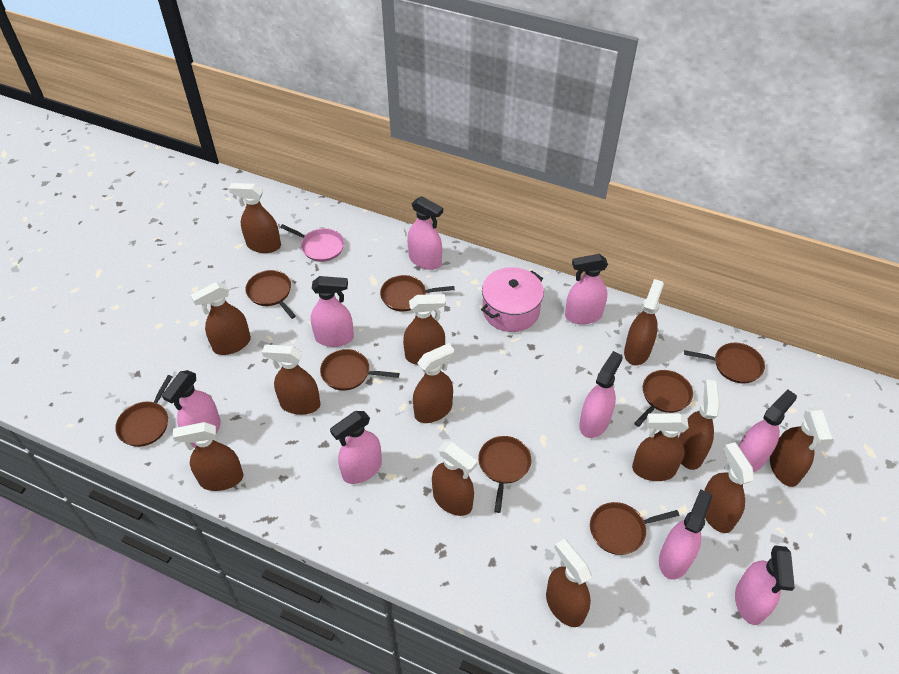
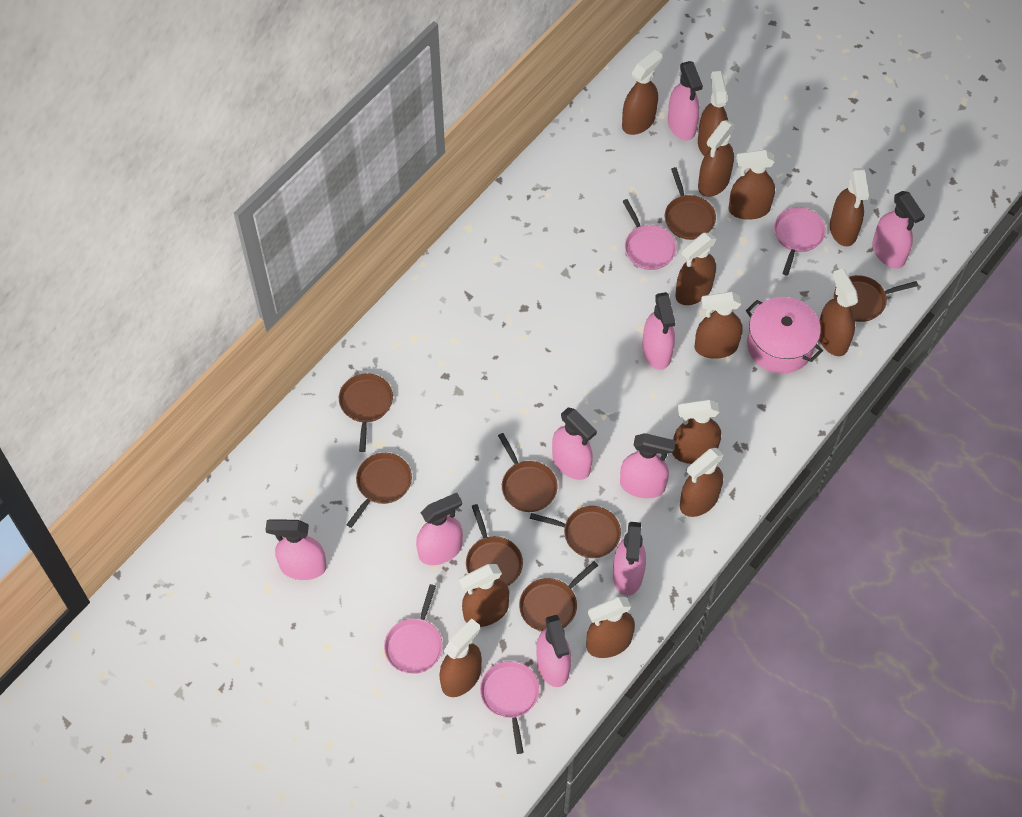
pink pan: [280,224,344,262] = 1 -> [384,584,443,674] [480,661,539,754] [622,199,677,270] [774,207,826,276] = 4

